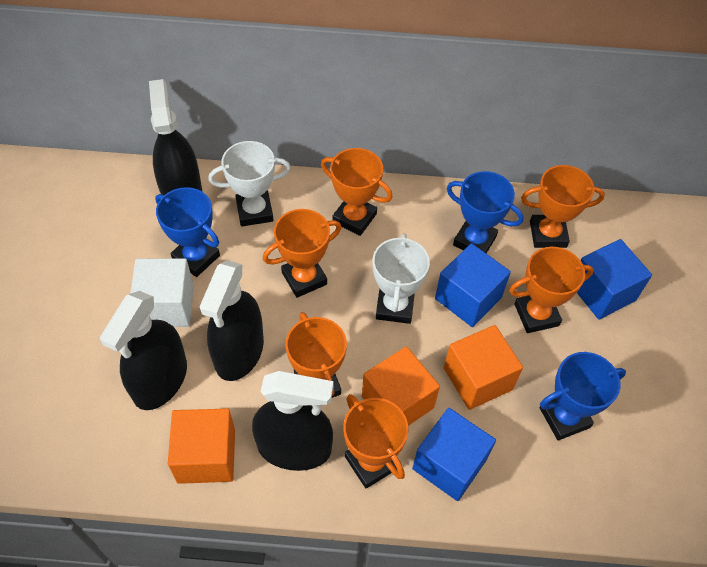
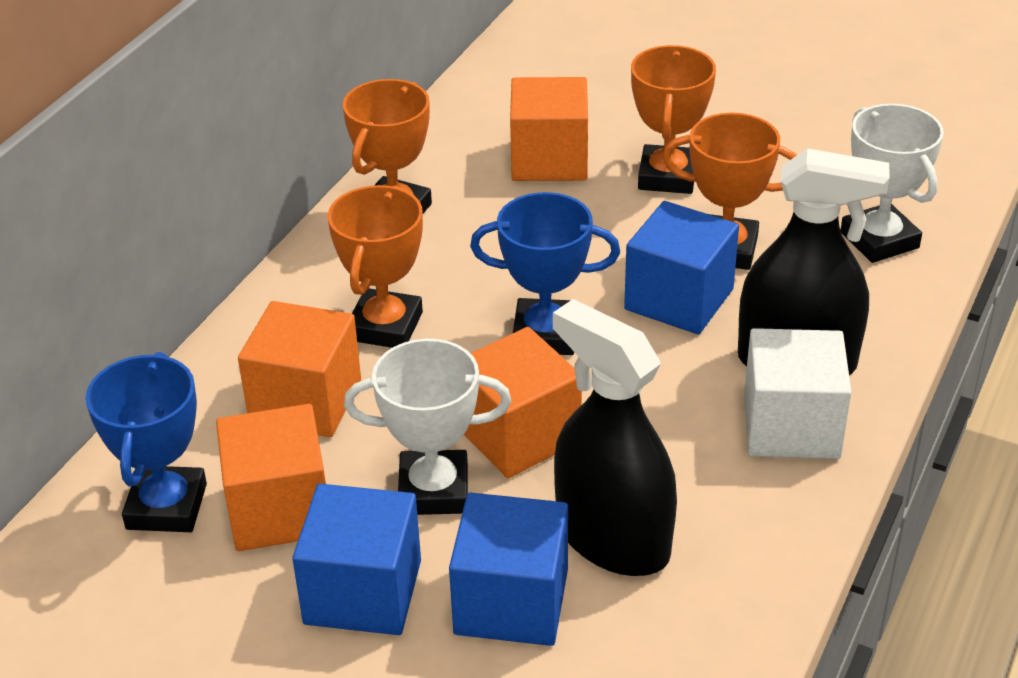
black spray bottle: [100,291,187,410] [149,79,202,195] [200,260,264,381] [252,371,333,471] = 4 -> [553,299,677,576] [738,148,889,375] = 2
blue trophy: [155,187,220,277] [447,171,524,254] [540,352,626,440] = 3 -> [86,352,207,532] [470,192,620,355] = 2
orange cube: [168,408,235,484] [362,346,440,426] [444,325,523,410] = 3 -> [216,404,326,551] [238,301,361,437] [464,327,582,478] [510,77,588,181] = 4
orange trophy: [263,209,342,298] [286,312,347,398] [321,148,393,236] [344,394,408,488] [509,247,594,333] [521,165,605,248] = 6 -> [328,185,423,348] [343,79,432,213] [631,45,716,194] [662,113,797,270] = 4

